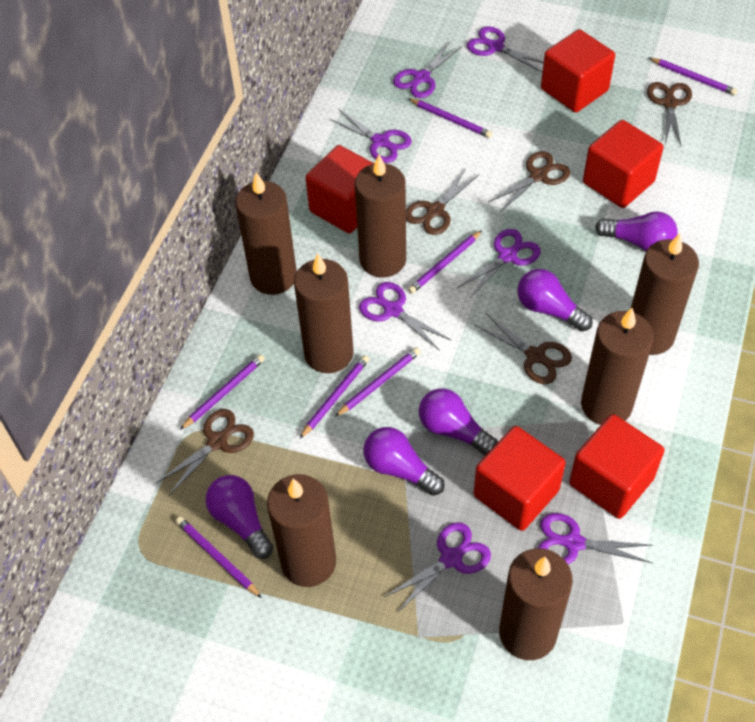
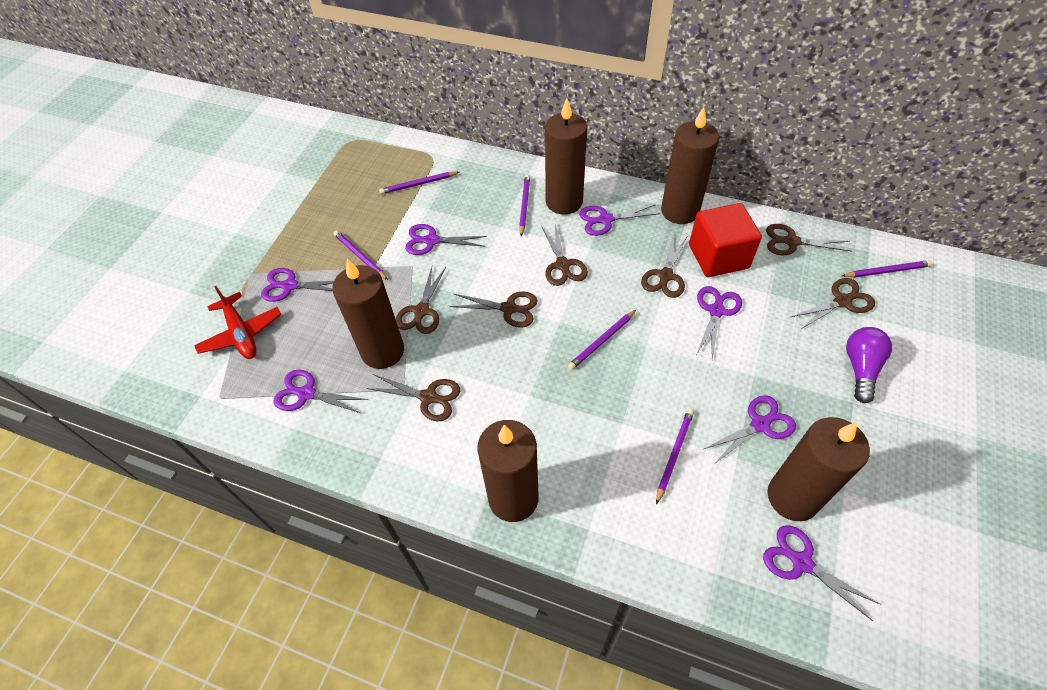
brown candle: [235,172,297,295] [267,474,336,587] [294,254,354,373] [355,155,406,277] [499,548,573,660] [581,308,654,425] [631,233,699,355] = 7 -> [332,259,404,369] [477,420,539,522] [545,98,587,215] [661,107,719,224] [767,417,870,521] = 5
brown scissors: [156,409,254,495] [406,168,478,235] [475,313,572,384] [488,151,570,212] [647,82,692,146] = 5 -> [366,374,460,421] [396,267,446,334] [450,292,538,328] [541,224,588,286] [641,236,687,298] [766,224,852,255] [791,278,875,330] = 7
purple light bulb: [205,475,273,559] [363,427,445,496] [419,388,498,456] [517,269,593,331] [595,211,678,251] = 5 -> [846,327,892,403] = 1
purple pencil: [175,516,262,598] [180,354,265,430] [300,355,369,439] [335,347,420,417] [408,98,492,138] [408,230,482,294] [649,58,737,95] = 7 -> [334,230,388,280] [379,172,459,194] [519,174,530,236] [568,309,637,370] [656,409,694,504] [842,260,932,278] = 6
red cube: [306,145,374,233] [474,426,566,531] [541,29,615,113] [569,414,665,519] [583,120,663,208] = 5 -> [689,203,762,277] = 1
red plane: none = 0 -> [194,286,281,359] = 1

